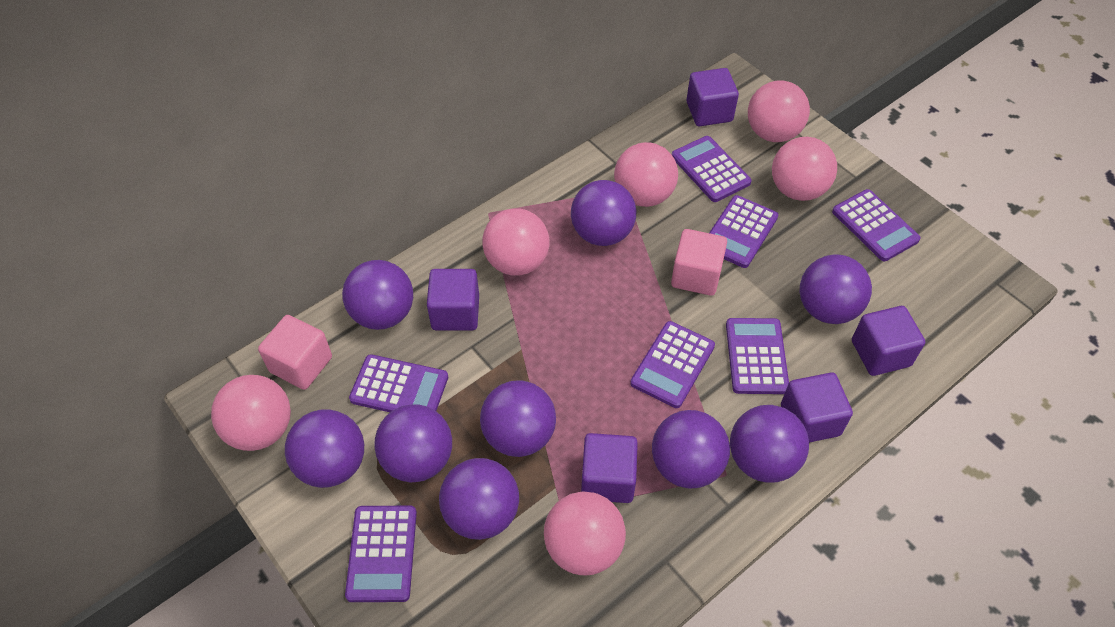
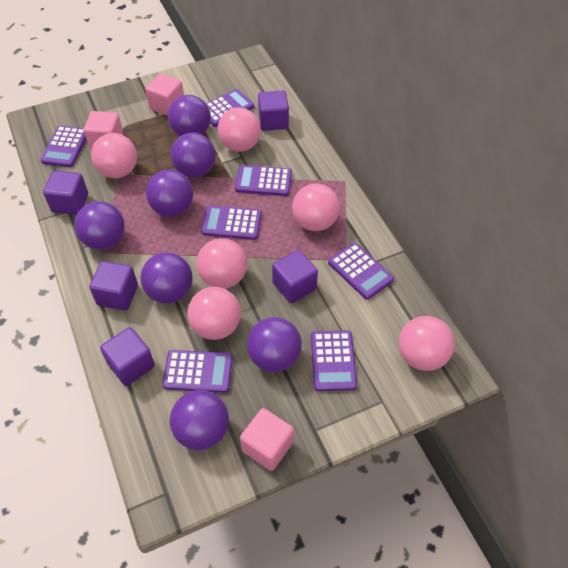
pink cube: [258,315,332,390] [671,229,727,296] = 2 -> [84,111,123,150] [145,73,184,116] [240,408,294,471] = 3
purple ball: [285,409,364,488] [342,260,413,330] [375,404,452,482] [439,458,519,540] [480,381,556,457] [571,180,636,246] [652,410,730,488] [730,405,809,483] [800,254,872,324] = 9 -> [74,201,125,250] [141,252,193,304] [146,170,193,217] [168,95,211,136] [170,390,229,450] [171,133,216,178] [247,317,302,372] = 7

